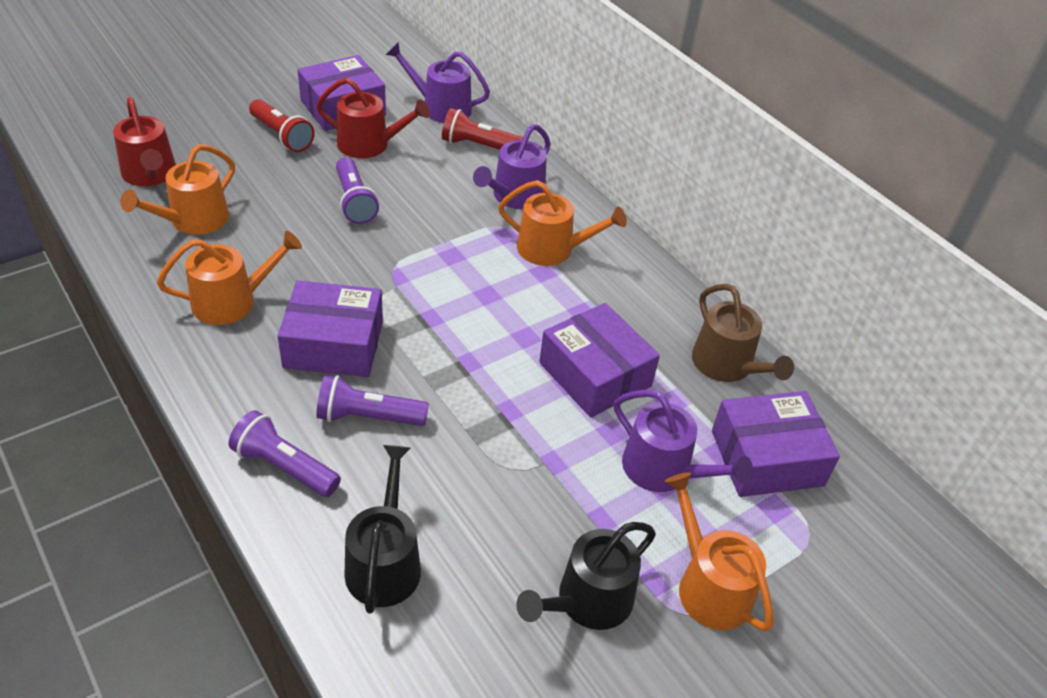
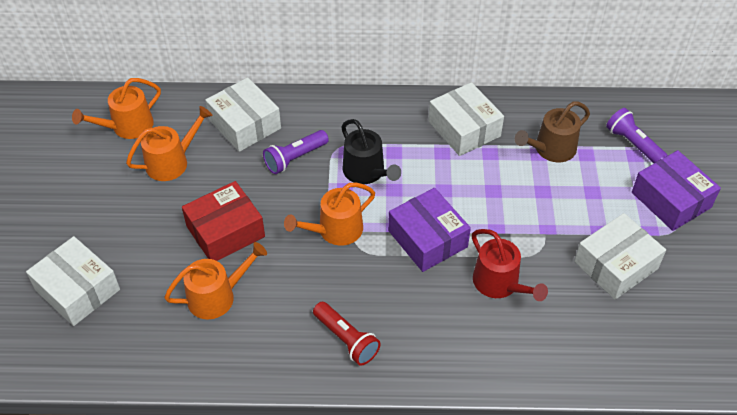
black watering can: [344,445,421,614] [516,522,656,630] = 2 -> [341,119,401,184] = 1
purple box: [278,280,383,377] [298,55,386,131] [539,303,660,418] [712,391,840,497] = 4 -> [388,188,471,272] [632,150,721,231] = 2
purple flashlight: [229,410,341,497] [316,375,429,426] [336,157,379,224] = 3 -> [263,130,329,174] [606,108,668,163] = 2
purple watering can: [386,42,490,123] [473,124,551,209] [614,390,753,492] = 3 -> none = 0
red box: none = 0 -> [182,181,265,261] = 1
red flashlight: [249,99,315,152] [442,108,523,150] = 2 -> [313,302,381,366] = 1
red watering can: [113,97,176,186] [316,78,430,158] = 2 -> [472,229,548,301] = 1
white box: none = 0 -> [26,236,120,326] [205,77,281,152] [428,82,504,156] [574,213,666,300] = 4

